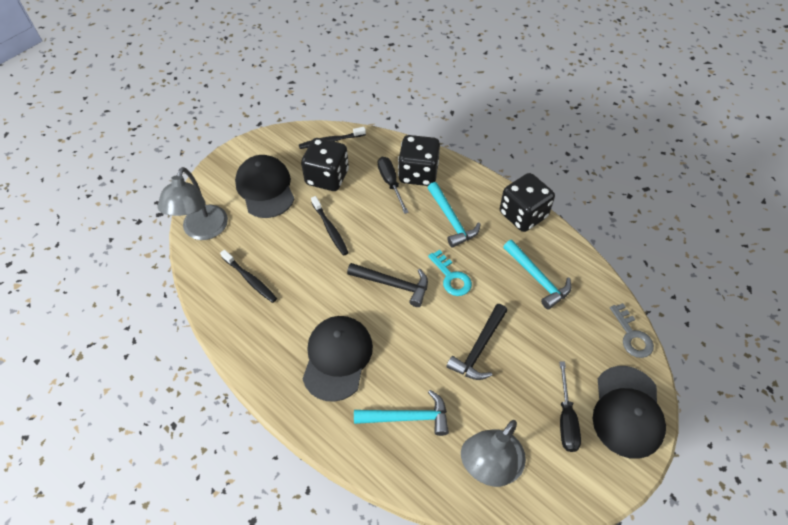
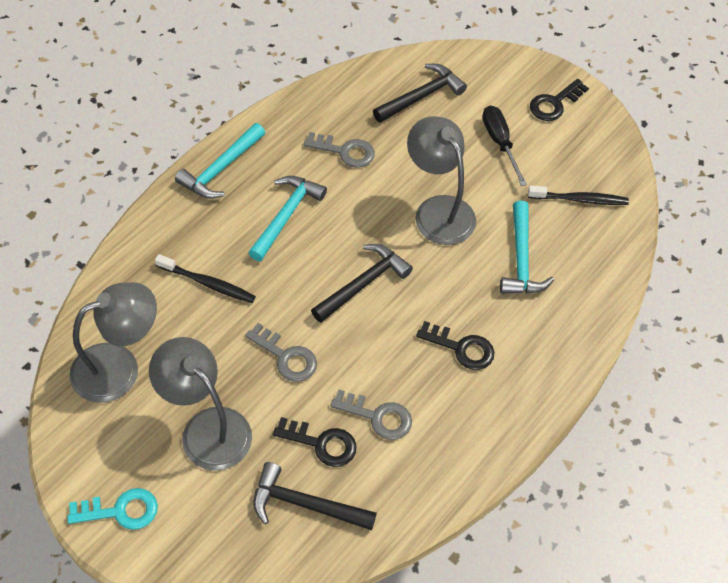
black cap: [235,155,295,218] [303,316,373,402] [593,366,666,459] = 3 -> none = 0
black dice: [301,138,349,191] [398,135,440,186] [500,173,555,232] = 3 -> none = 0
black hammer: [347,263,428,307] [446,304,507,380] = 2 -> [253,462,377,530] [311,244,413,323] [373,64,467,123] = 3
black key: none = 0 -> [273,417,357,467] [416,321,494,370] [530,79,589,121] = 3
black screwdriver: [377,157,409,214] [559,361,581,452] = 2 -> [482,105,527,186] = 1
black toothbrush: [220,250,277,303] [299,127,366,149] [311,196,349,256] = 3 -> [155,254,256,303] [528,185,629,205] = 2
grey key: [610,303,654,358] = 1 -> [245,323,317,382] [304,132,375,168] [330,390,412,440] = 3
grey lamp: [157,167,228,240] [461,420,526,487] = 2 -> [70,282,157,403] [149,337,252,471] [407,116,476,245] = 3

